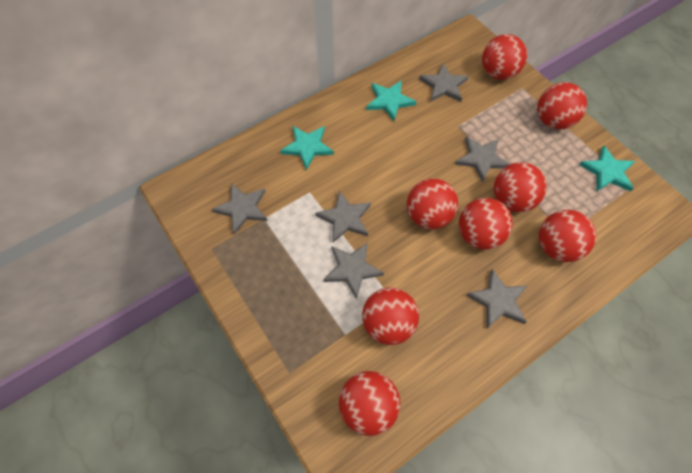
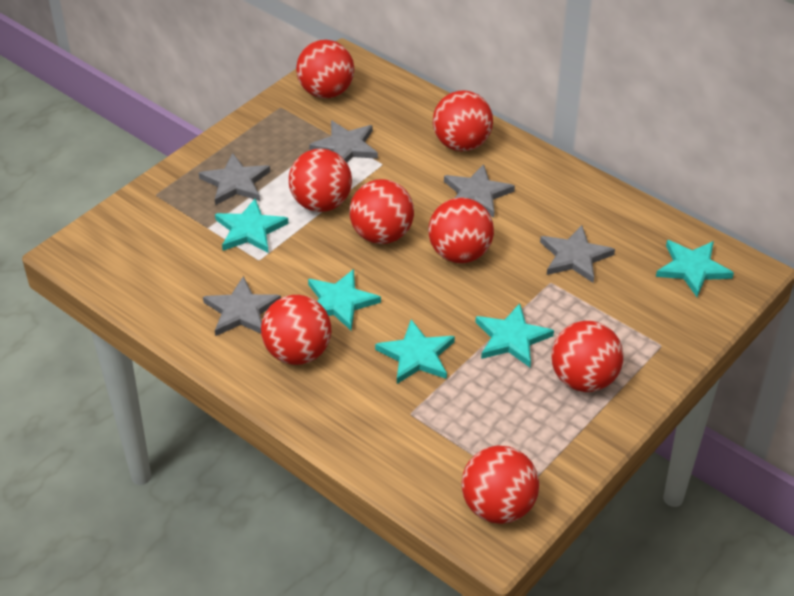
grey star: [212,183,267,235] [315,191,371,243] [324,242,384,299] [419,63,469,102] [455,137,510,183] [467,269,527,328] = 6 -> [199,153,270,205] [203,276,281,336] [309,121,378,163] [444,164,515,218] [540,225,615,283] = 5
turquoise star: [280,126,334,170] [366,80,416,121] [579,146,635,192] = 3 -> [215,198,289,253] [308,269,381,331] [375,319,455,384] [476,303,554,367] [656,240,734,297] = 5

